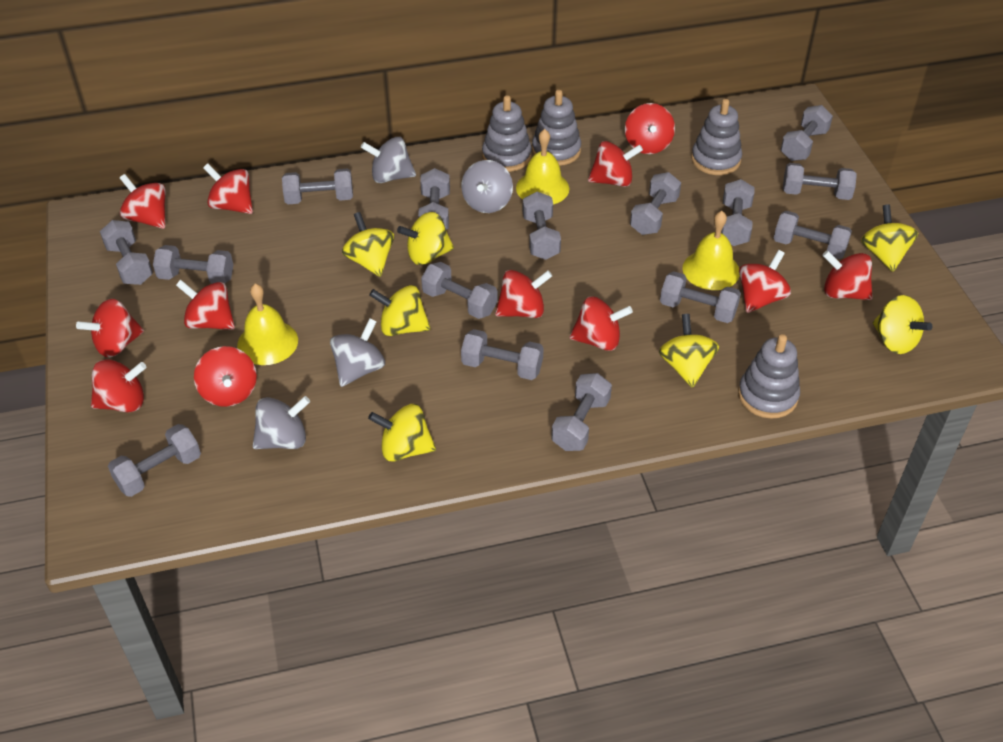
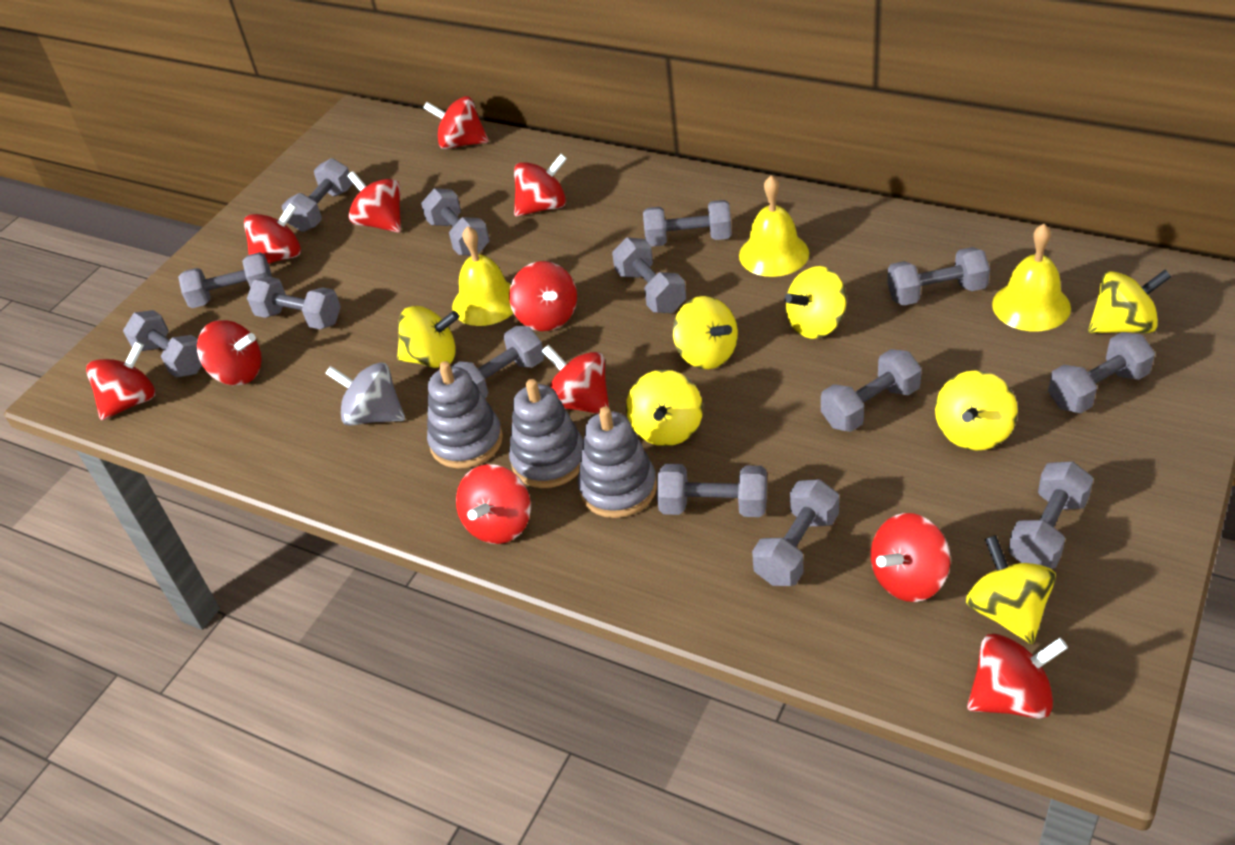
grey dumbbell: [100,220,153,285] [108,424,201,497] [153,245,233,284] [282,169,353,204] [418,168,450,230] [421,262,497,319] [461,329,544,380] [523,192,561,260] [551,373,612,451] [630,172,681,235] [660,271,741,323] [721,179,755,246] [773,211,852,259] [781,105,833,161] [783,163,857,200] = 15 -> [123,310,202,378] [178,252,272,308] [247,277,341,329] [282,158,353,232] [421,188,490,255] [451,326,544,398] [612,237,686,313] [643,200,732,247] [657,464,767,517] [752,479,839,586] [821,349,922,432] [887,247,990,306] [1008,461,1093,569] [1048,332,1155,413] = 14
grey spinning top: [253,396,310,449] [330,319,385,387] [361,137,416,183] [461,160,513,213] = 4 -> [325,362,405,426] = 1
grey stacking toy: [482,95,532,172] [532,90,581,166] [691,99,742,175] [738,334,800,419] = 4 -> [427,361,503,469] [509,379,583,488] [578,407,657,518] = 3
red spinning top: [76,299,144,358] [91,359,146,412] [120,174,166,229] [176,280,235,330] [194,346,257,407] [203,164,253,214] [495,270,552,318] [570,296,633,351] [588,141,643,187] [625,103,675,154] [739,250,791,313] [822,250,873,300] = 12 -> [86,341,155,420] [197,320,262,385] [244,203,301,264] [347,171,401,233] [423,96,489,149] [456,464,531,544] [509,261,577,331] [514,154,567,217] [542,345,609,414] [871,513,950,602] [967,634,1068,719] = 11

